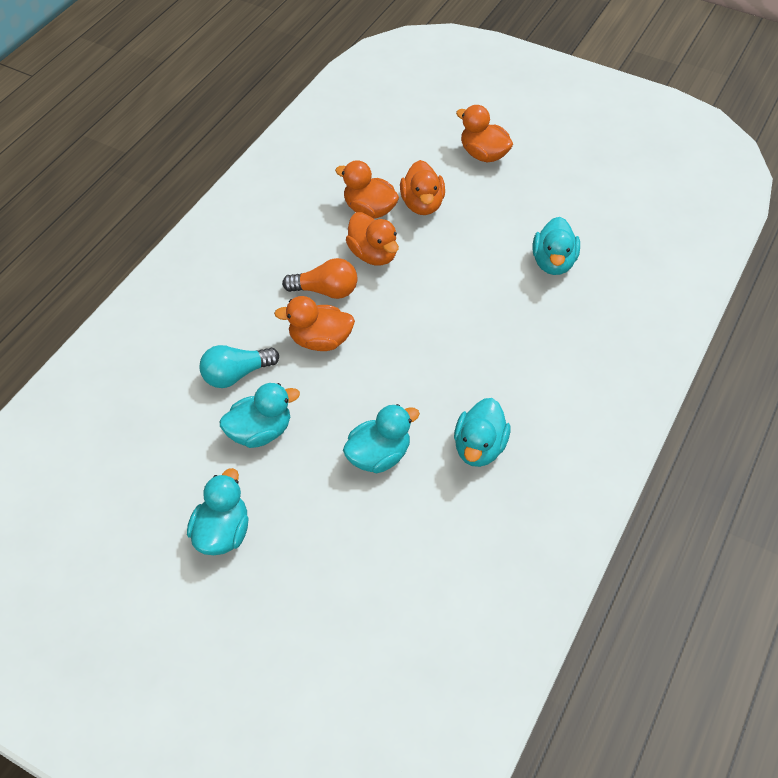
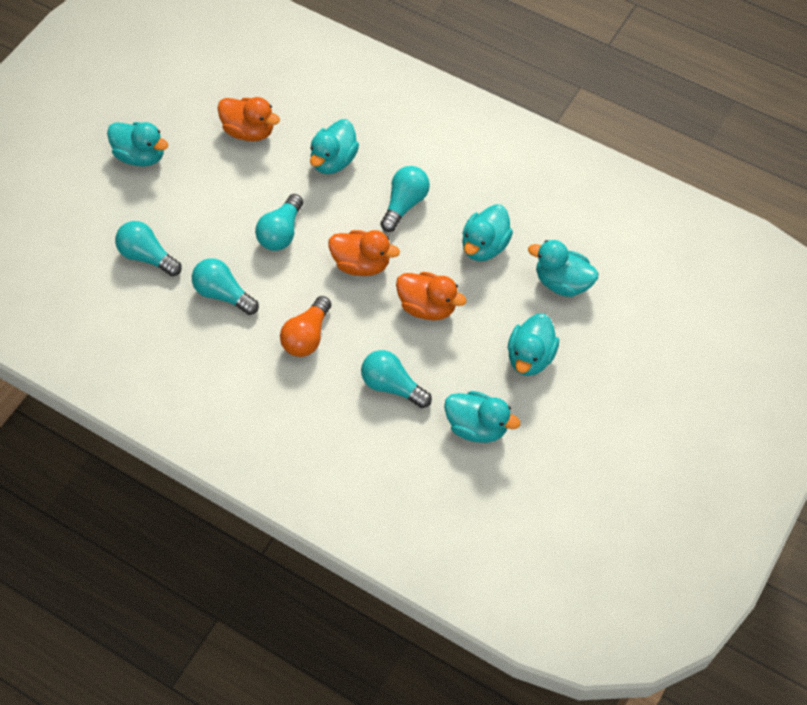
orange duck: [274,296,355,351] [335,160,399,219] [346,212,399,266] [400,160,445,215] [456,105,513,163] = 5 -> [217,97,280,141] [328,230,400,276] [396,272,467,320] = 3
turquoise duck: [187,468,249,555] [220,383,300,448] [343,404,420,473] [454,398,510,467] [533,217,580,275] = 5 -> [107,122,168,167] [310,119,359,174] [444,391,520,443] [462,204,513,261] [508,313,559,376] [528,240,599,297] = 6
turquoise light bulb: [199,345,279,388] = 1 -> [115,221,182,276] [192,258,259,315] [255,194,303,251] [361,350,432,408] [380,166,430,232] = 5

